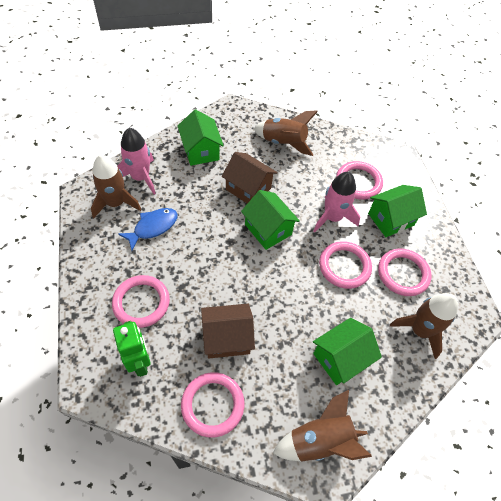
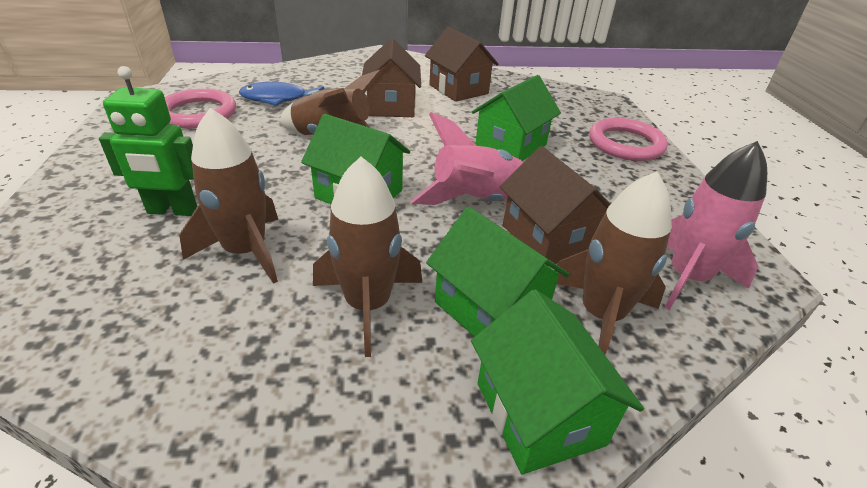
brown house: [201,304,255,359] [222,152,277,204] = 2 -> [362,38,421,117] [425,27,499,102] [500,146,611,266] = 3
pink ring: [112,275,170,328] [181,372,244,437] [319,241,372,289] [336,161,383,200] [378,249,431,296] = 5 -> [165,89,236,128] [590,118,668,161] = 2

